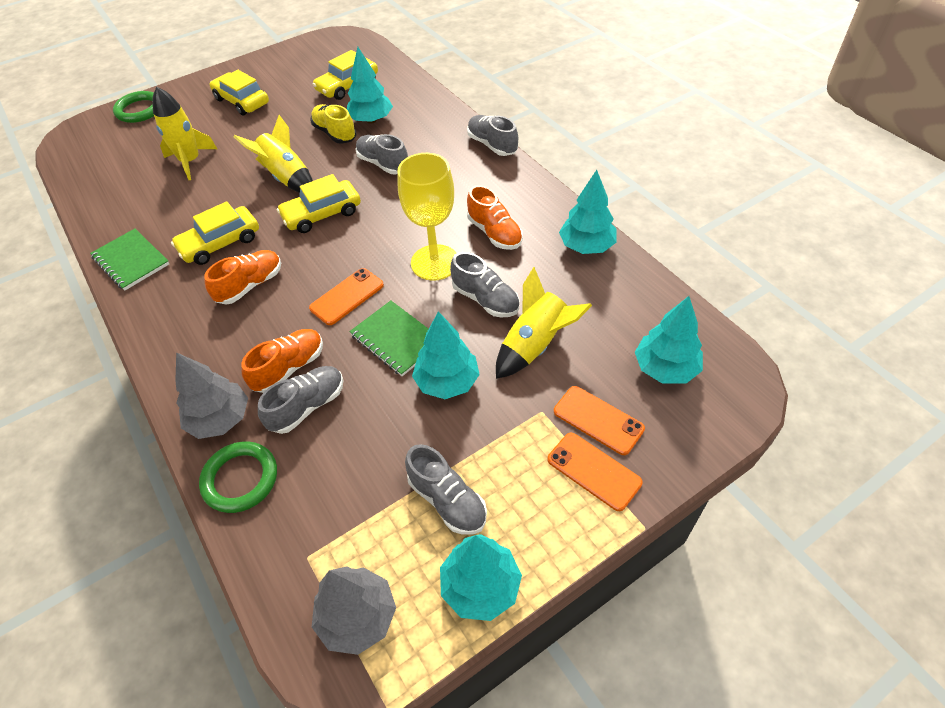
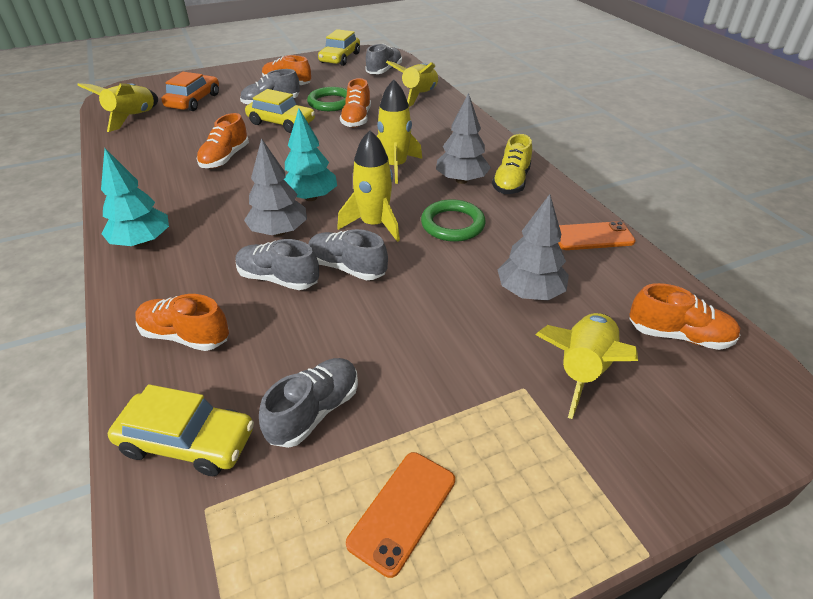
green notebook: [90,229,169,291] [350,300,428,376] = 2 -> none = 0
grey tree: [175,352,248,439] [312,567,396,655] = 2 -> [244,138,307,236] [436,93,491,184] [498,194,569,300] = 3
orange car: none = 0 -> [161,72,219,111] = 1
orange phone: [309,268,384,325] [547,433,643,511] [554,386,645,455] = 3 -> [346,452,455,578] [558,221,636,250] = 2
orange shoe: [204,250,281,305] [241,329,323,393] [467,185,523,250] = 3 -> [135,294,229,351] [196,113,249,168] [262,55,311,85] [340,78,371,128] [629,283,741,350] = 5
turquoise tree: [347,47,393,124] [412,311,480,399] [440,534,522,621] [559,170,617,254] [635,296,703,383] = 5 -> [101,148,169,247] [284,109,337,201] = 2
yellow car: [171,201,259,265] [210,70,269,115] [277,174,361,233] [312,50,378,100] = 4 -> [108,384,254,476] [245,89,315,133] [318,29,360,66] = 3
yellow goblet: [398,153,456,281] = 1 -> none = 0
yellow rocket: [152,87,217,180] [234,115,313,193] [496,267,592,379] = 3 -> [77,83,158,132] [337,130,400,242] [377,79,422,184] [386,61,438,107] [536,313,638,419] = 5

